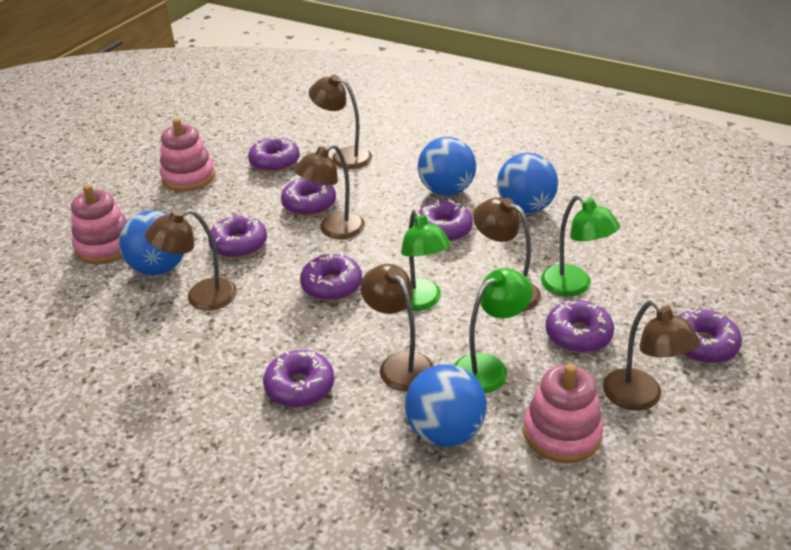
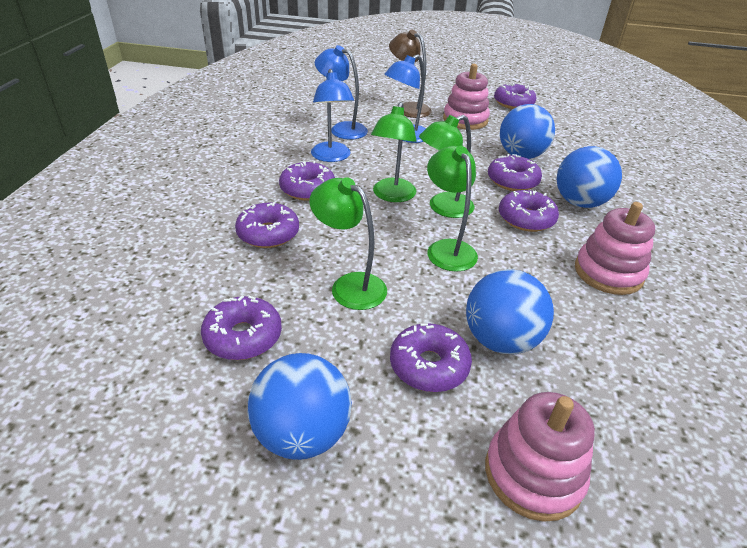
blue lamp: none = 0 -> [311,69,354,162] [315,45,368,140] [384,54,426,143] = 3
brown lamp: [145,209,237,311] [294,144,365,239] [309,75,372,169] [360,264,433,391] [473,197,541,312] [603,300,700,411] = 6 -> [389,30,432,118] = 1
green lamp: [401,209,451,311] [454,268,533,393] [541,195,620,297] = 3 -> [309,177,387,310] [371,102,417,202] [419,115,474,218] [427,146,478,272] = 4
purple donut: [208,214,267,258] [248,136,300,172] [263,350,334,408] [281,178,336,216] [300,253,362,301] [419,199,473,242] [546,300,614,353] [679,309,742,363] = 8 -> [201,295,282,360] [235,202,299,248] [279,161,335,201] [390,323,472,392] [488,154,542,191] [494,83,536,109] [499,190,559,232] = 7

